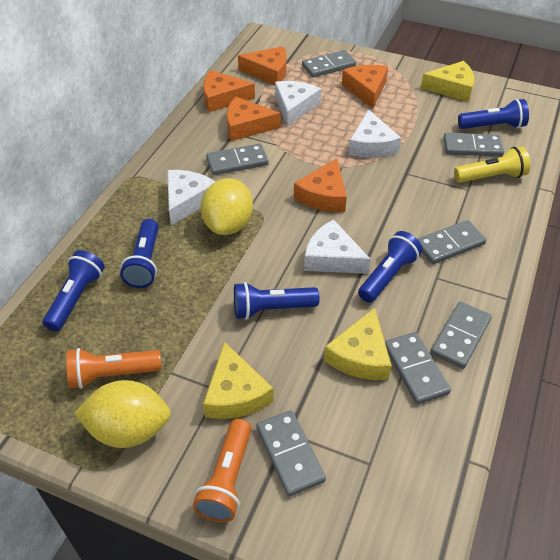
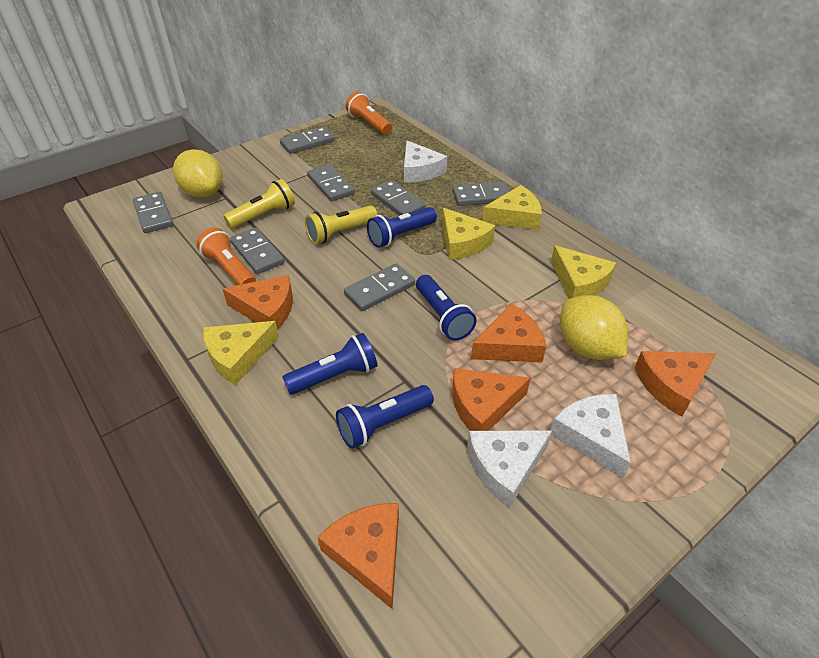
blue flashlight: [43,250,105,332] [120,219,159,288] [234,282,320,320] [358,231,422,303] [458,99,529,129] = 5 -> [282,333,377,395] [336,385,434,449] [367,207,437,248] [416,275,477,340] = 4
white cheese: [167,170,215,225] [275,81,321,126] [304,219,371,274] [348,109,401,158] = 4 -> [404,140,447,183] [467,430,552,507] [551,394,631,478] = 3
yellow cheese: [203,342,274,419] [324,308,392,380] [421,61,474,102] = 3 -> [203,321,279,385] [442,208,495,260] [482,185,542,230] [551,245,616,299] = 4
yellow flashlight: [454,146,530,183] = 1 -> [223,179,295,229] [305,206,377,244] = 2

